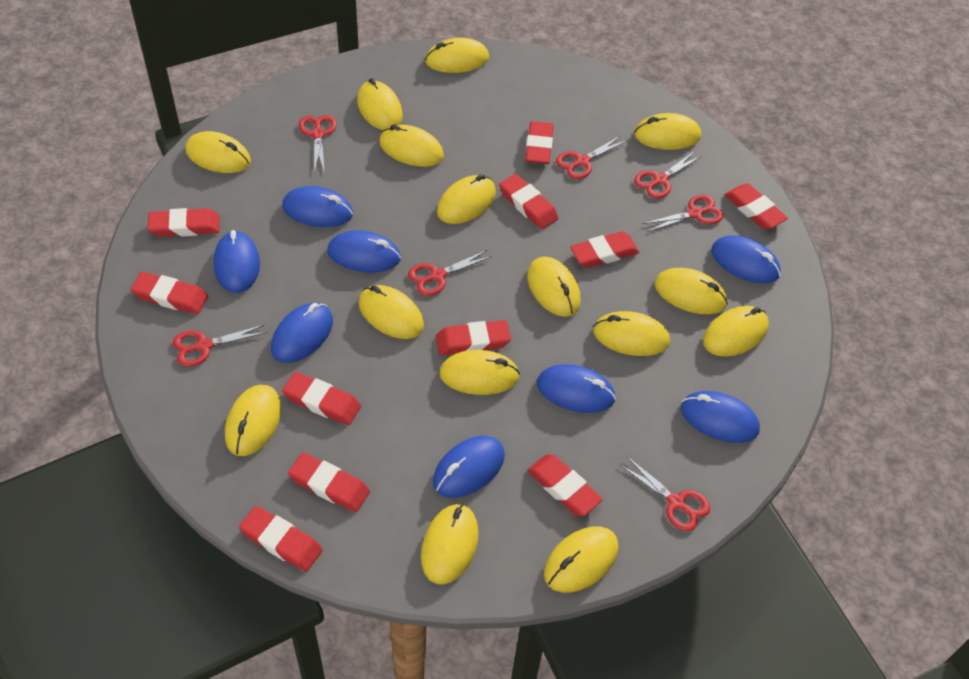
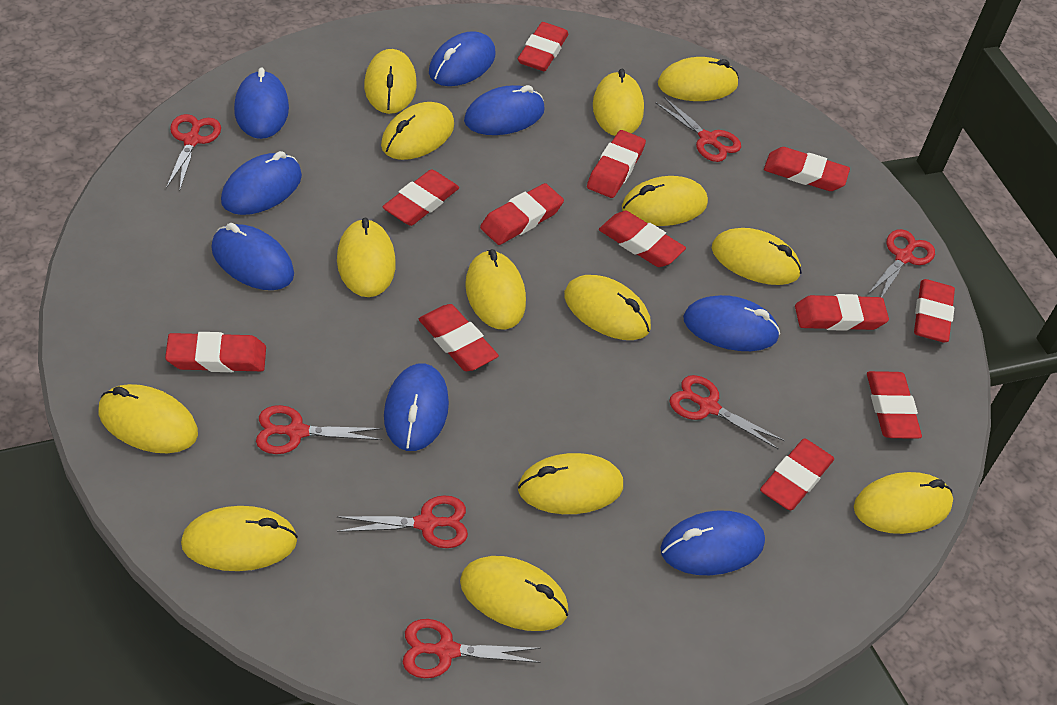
red eraser: [131,272,208,314] [148,208,220,237] [239,506,323,572] [282,372,361,425] [288,452,370,513] [436,320,511,356] [499,174,558,229] [525,121,554,164] [527,454,603,516] [570,231,639,268] [725,183,788,230] = 11 -> [165,332,266,372] [382,169,459,226] [419,304,499,371] [480,183,564,245] [518,22,568,71] [587,130,646,198] [599,211,686,267] [760,439,834,510] [764,147,850,191] [795,294,889,331] [867,371,922,439] [914,279,955,343] = 12
yellow mouse: [186,131,251,173] [225,385,281,456] [357,78,403,130] [358,285,424,339] [379,124,444,167] [421,504,479,585] [425,38,489,73] [437,174,496,224] [439,350,520,395] [527,256,581,317] [544,527,619,592] [593,311,670,356] [634,113,701,150] [654,268,728,314] [703,306,769,357] = 15 -> [99,384,198,453] [181,506,298,571] [337,218,396,297] [364,49,417,114] [381,102,454,160] [460,556,568,631] [465,249,526,330] [518,453,623,514] [564,275,651,340] [593,69,644,136] [622,176,708,226] [658,57,739,101] [712,228,802,285] [854,472,953,534] = 14

